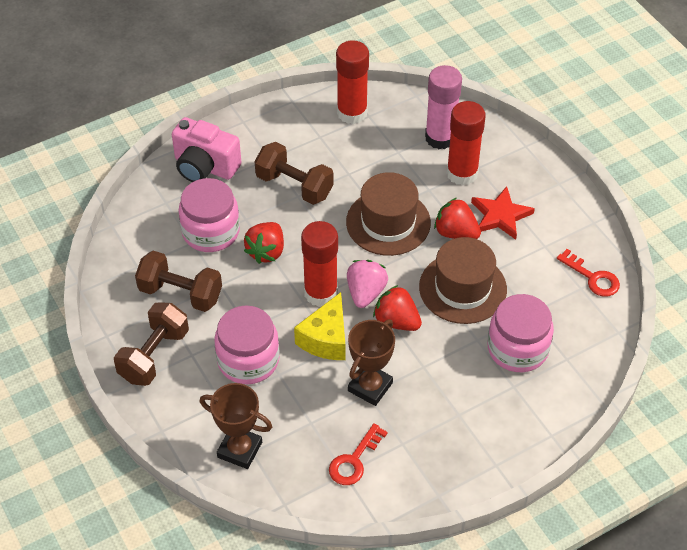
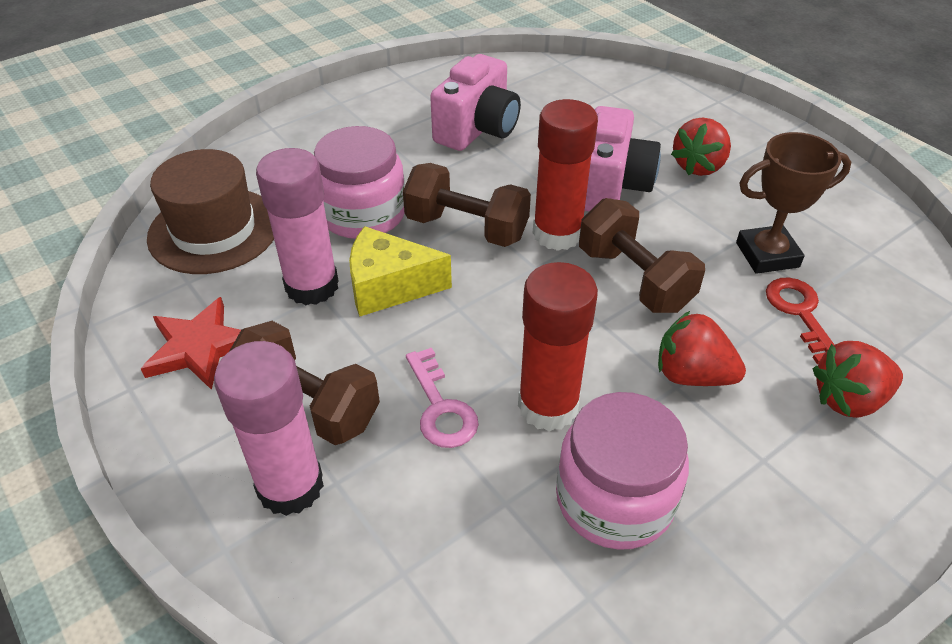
brown hat: [346,172,431,256] [419,237,507,324] = 2 -> [147,149,274,274] = 1
brown trophy: [200,383,272,469] [348,320,395,406] = 2 -> [736,132,851,274] = 1
pink camera: [172,117,242,182] = 1 -> [430,54,521,151] [585,106,661,211] = 2
pink glue stick: [425,65,462,149] = 1 -> [214,341,324,516] [256,148,339,306] = 2
pink jar: [178,178,240,252] [214,305,280,384] [488,294,554,372] = 3 -> [314,126,405,239] [556,392,689,550] = 2
pink key: none = 0 -> [406,348,479,448] = 1
pink strawberry: [347,260,388,308] = 1 -> none = 0
red glue stick: [301,221,338,307] [336,40,369,124] [446,101,486,186] = 3 -> [518,262,598,431] [533,99,598,251] = 2
red key: [329,423,388,485] [557,249,620,297] = 2 -> [766,277,834,364] = 1

